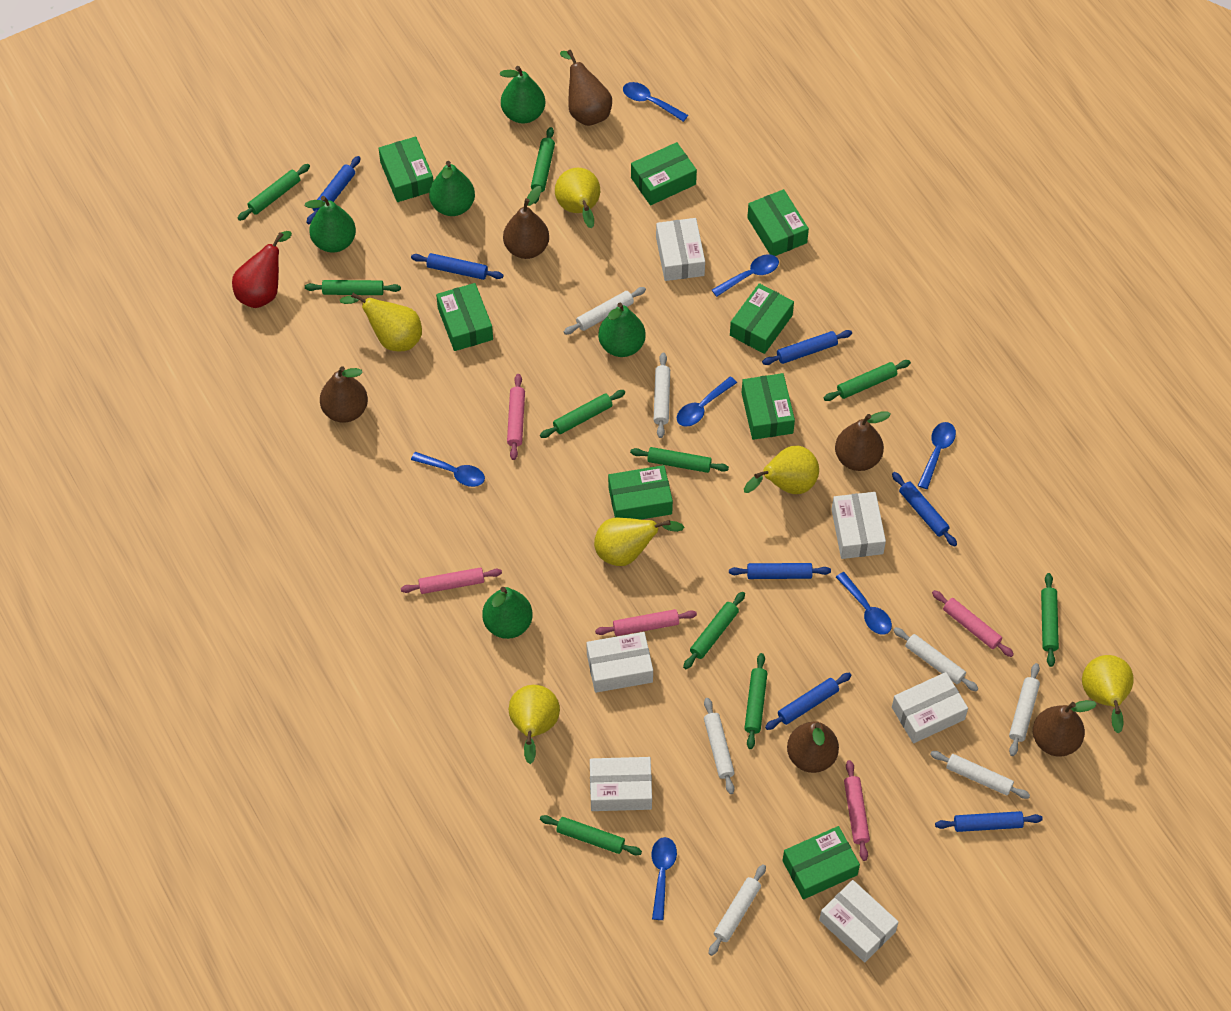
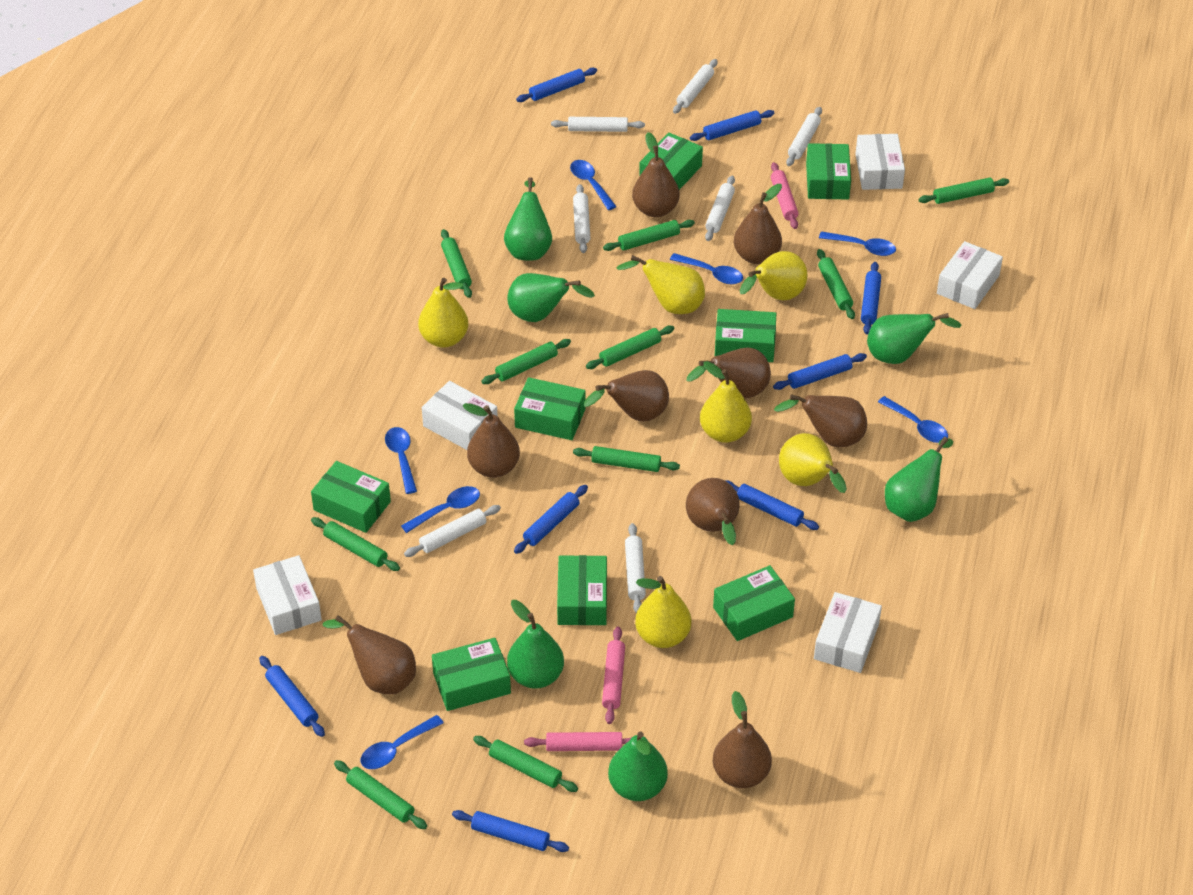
blue rolling pin: [306,156,361,224] [411,253,504,280] [729,563,831,579] [762,330,852,365] [765,673,852,730] [892,472,957,547] [935,811,1043,832] = 7 -> [259,656,325,737] [452,810,569,852] [514,485,588,554] [516,68,597,102] [690,110,774,141] [725,480,819,530] [773,353,867,390] [861,262,881,334] = 8
brown pear: [320,366,368,423] [503,186,549,259] [560,50,612,126] [787,721,839,773] [835,411,891,471] [1033,700,1097,757] = 6 -> [323,615,416,694] [463,403,520,478] [584,370,669,422] [632,132,680,217] [686,478,739,545] [687,348,771,399] [713,691,772,788] [734,184,782,264] [774,394,867,448] = 9
green pear: [305,196,356,253] [429,161,475,216] [482,587,533,639] [500,66,545,124] [598,303,646,357] = 5 -> [504,177,552,261] [507,273,595,322] [507,600,564,689] [608,732,668,801] [867,313,962,364] [885,437,953,522] = 6
pink rolling pin: [401,567,502,594] [507,374,525,460] [595,609,697,636] [844,760,870,861] [932,590,1014,657] = 5 -> [524,732,632,751] [602,627,625,724] [771,162,798,229] = 3
red pear: [232,231,292,308] = 1 -> none = 0
white box: [586,632,653,693] [590,757,652,811] [656,218,705,281] [819,880,898,962] [832,492,886,559] [892,672,968,743] = 6 -> [253,555,322,635] [422,381,498,450] [814,592,882,673] [855,134,905,190] [937,241,1003,309] = 5

